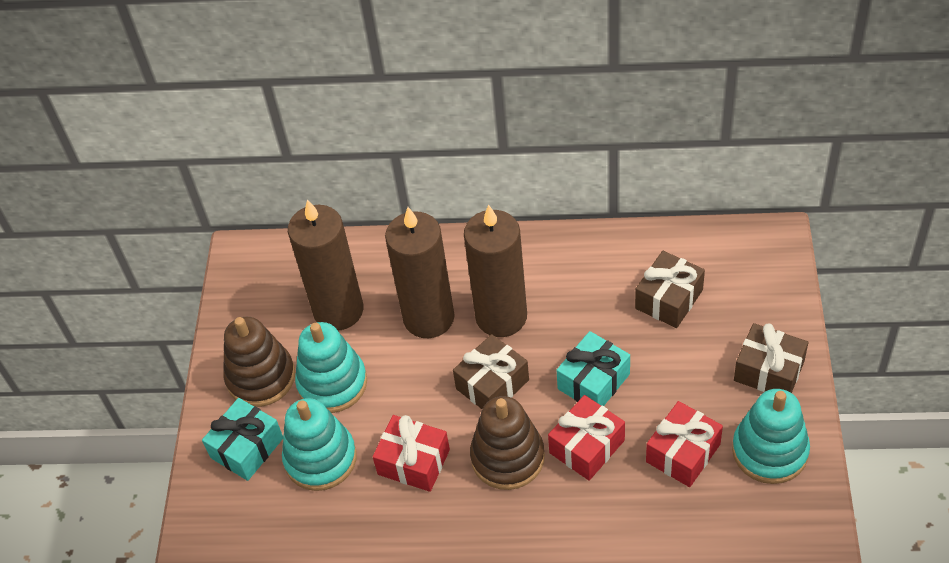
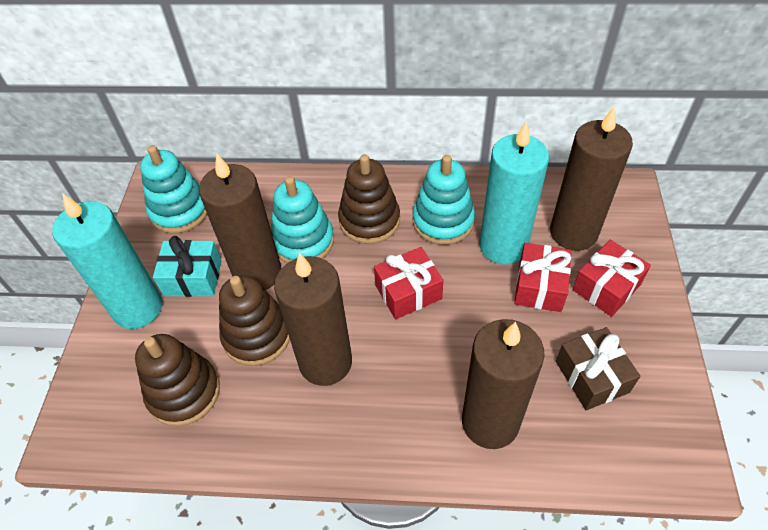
brown candle: [288,199,363,330] [385,207,454,338] [464,205,527,337] = 3 -> [199,154,281,290] [274,253,352,386] [462,319,545,449] [550,106,633,251] = 4
brown gift: [453,334,529,409] [635,251,705,328] [734,323,808,393] = 3 -> [556,327,640,410] = 1
brown stacking toy: [223,317,295,407] [470,396,545,490] = 2 -> [135,334,220,426] [219,275,290,366] [338,154,400,244] = 3
turquoise candle: none = 0 -> [52,193,162,329] [479,121,549,265] = 2
turquoise gift: [202,398,283,481] [557,331,630,406] = 2 -> [153,236,222,297] = 1

